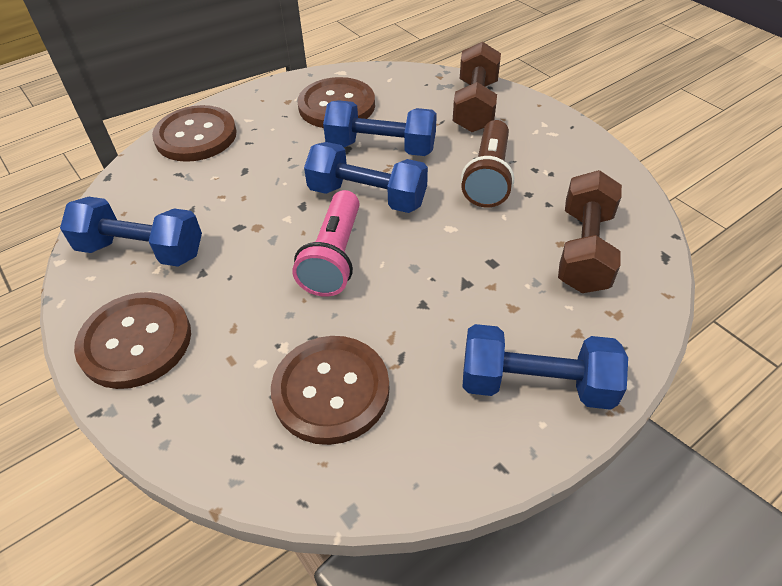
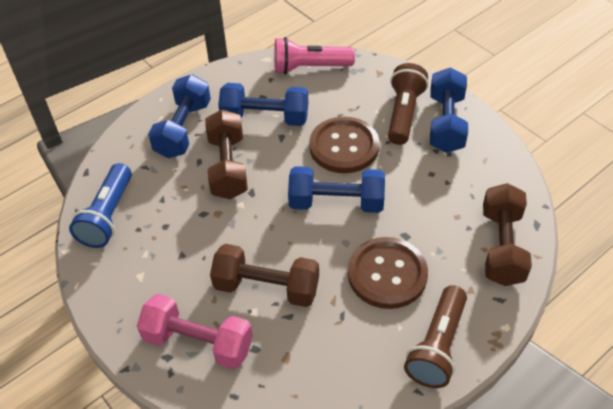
blue flashlight: none = 0 -> [69,163,132,248] = 1
brown button: [74,292,191,389] [152,105,237,162] [271,336,390,445] [297,77,375,128] = 4 -> [309,117,379,173] [348,237,428,309] = 2
brown dumbbell: [453,42,501,132] [558,170,622,293] = 2 -> [205,109,248,199] [210,244,319,307] [483,183,532,286] = 3
brown flashlight: [461,120,514,208] = 1 -> [388,63,428,145] [404,285,467,388] = 2
pink dumbbell: none = 0 -> [137,294,253,369] = 1

